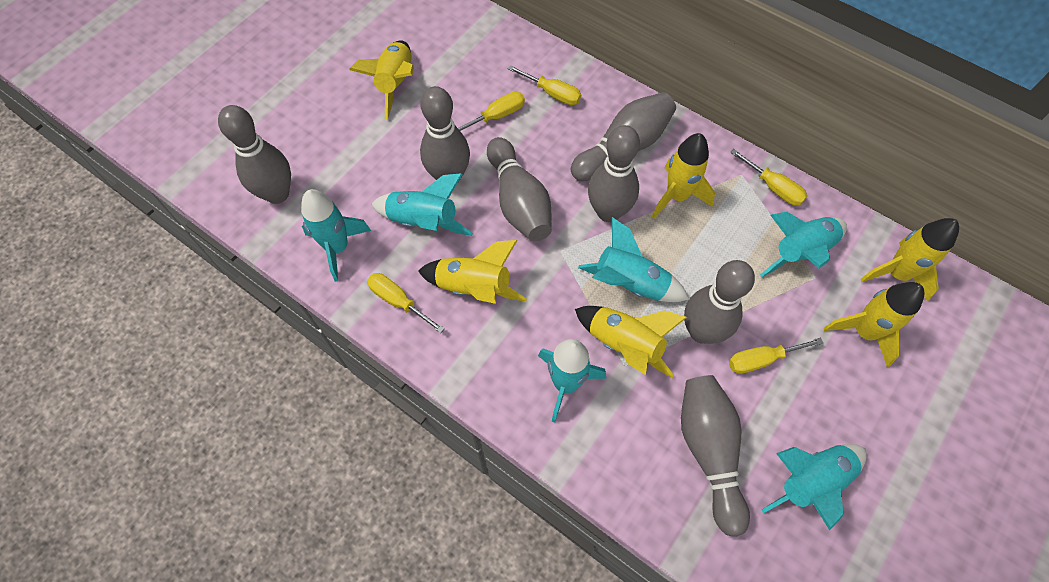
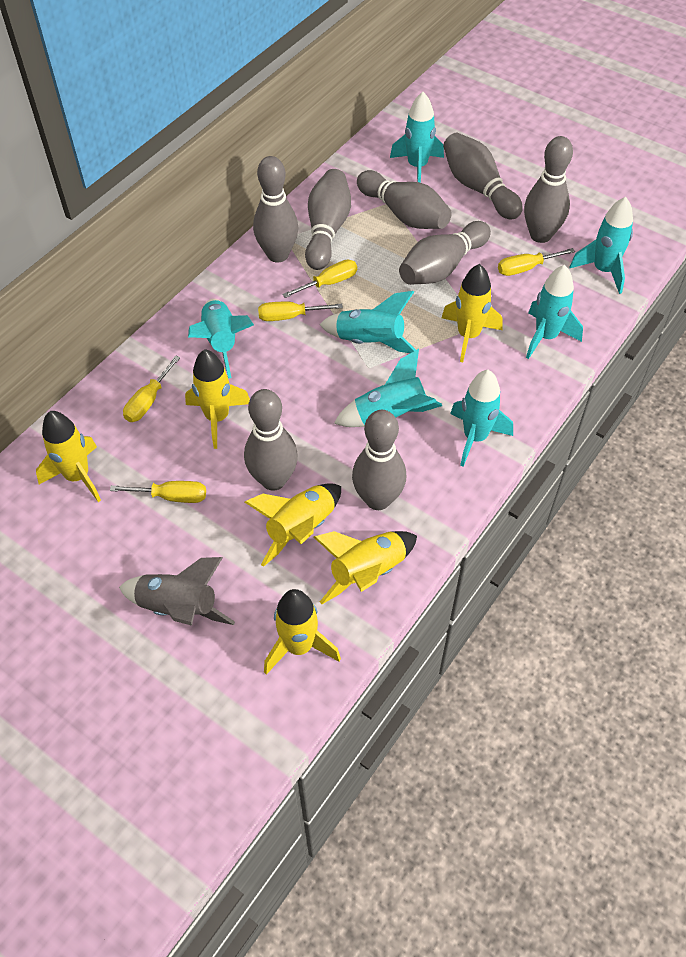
grey bowling pin: [218,105,291,204] [420,86,470,181] [487,137,552,242] [571,92,676,182] [588,125,640,222] [681,375,750,537] [684,260,755,344] = 7 -> [244,389,298,491] [253,156,298,262] [305,169,351,270] [352,410,406,510] [357,170,452,229] [399,221,491,285] [443,132,523,220] [524,136,573,243] = 8
grey rocket: none = 0 -> [119,557,235,626] = 1
turquoise rocket: [301,189,371,282] [371,174,473,236] [538,339,606,423] [578,217,689,302] [760,212,847,277] [762,444,867,531] = 6 -> [188,299,254,379] [319,291,416,353] [334,349,442,427] [390,92,444,183] [450,370,513,467] [526,265,583,359] [570,197,633,294] = 7

